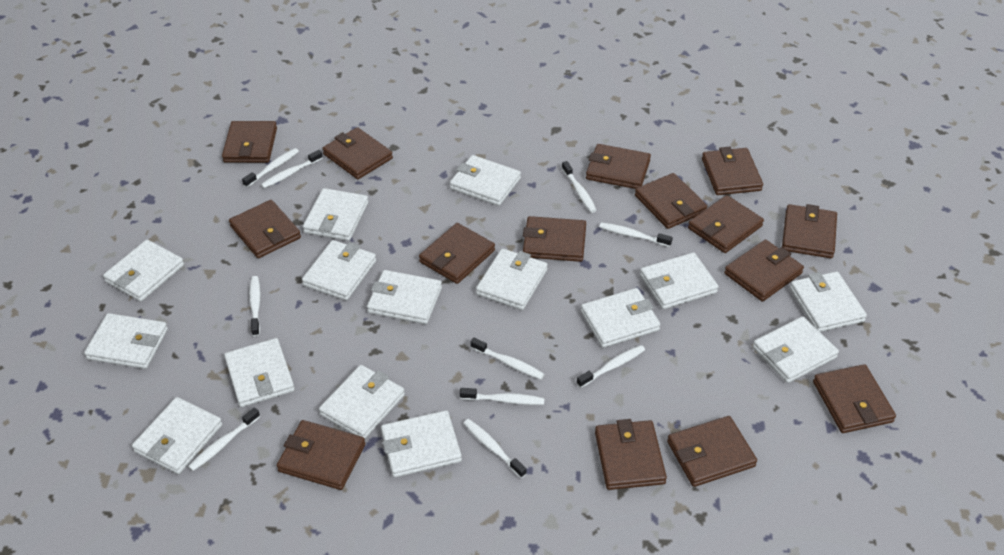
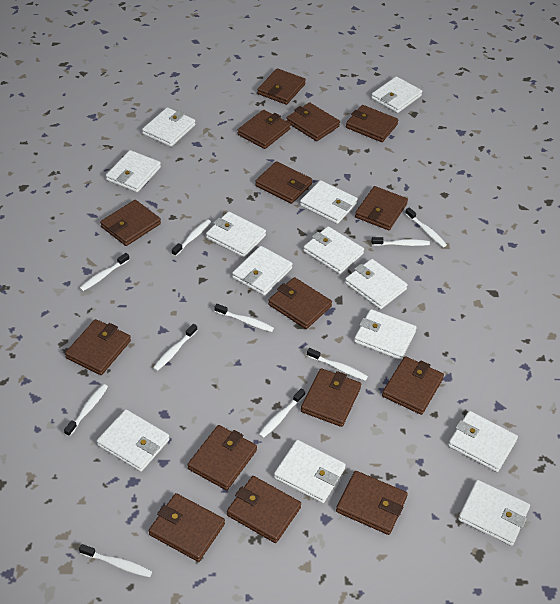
white wallet: [84,313,168,369] [103,240,184,302] [132,397,222,474] [224,338,295,407] [302,240,376,301] [303,188,368,241] [319,365,405,439] [367,270,442,324] [381,410,462,478] [450,155,521,206] [476,248,548,310] [581,288,661,348] [640,252,718,309] [753,316,839,383] [790,271,867,332] = 15 -> [97,409,169,472] [106,150,161,192] [142,107,195,147] [206,212,266,258] [232,246,293,296] [274,440,346,503] [300,180,358,224] [303,226,364,274] [345,259,408,309] [354,309,417,360] [371,76,422,113] [448,411,518,472] [458,480,530,546] = 13

